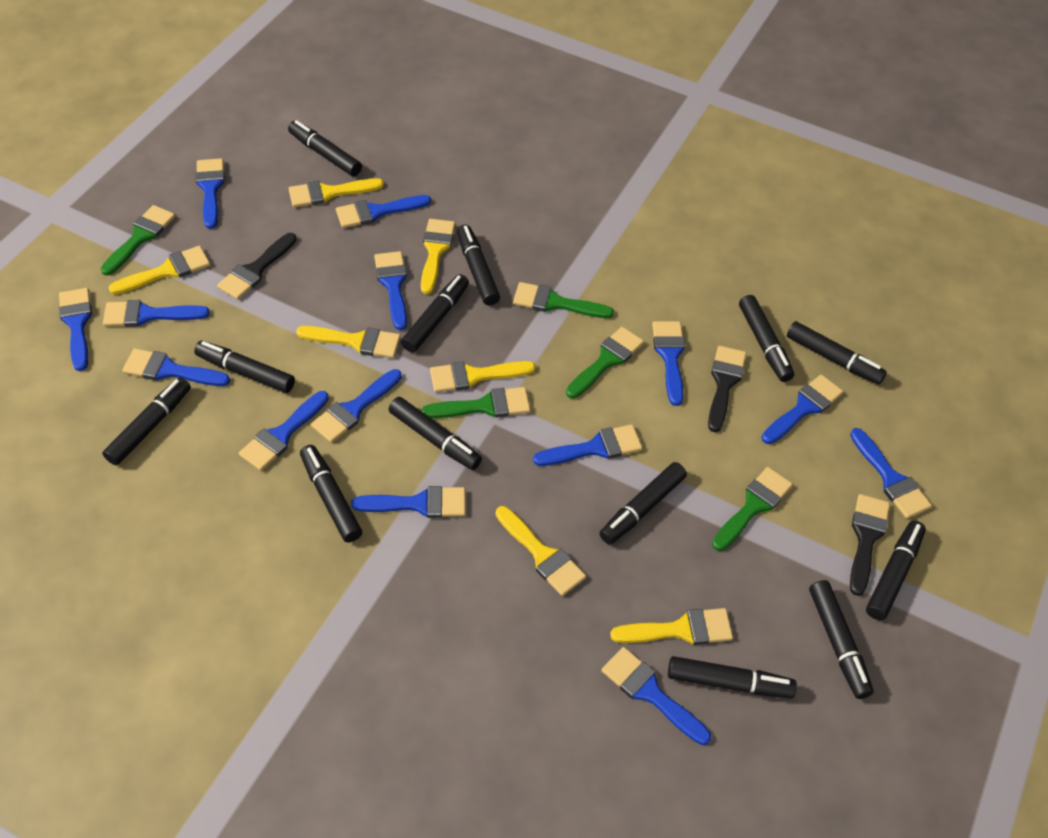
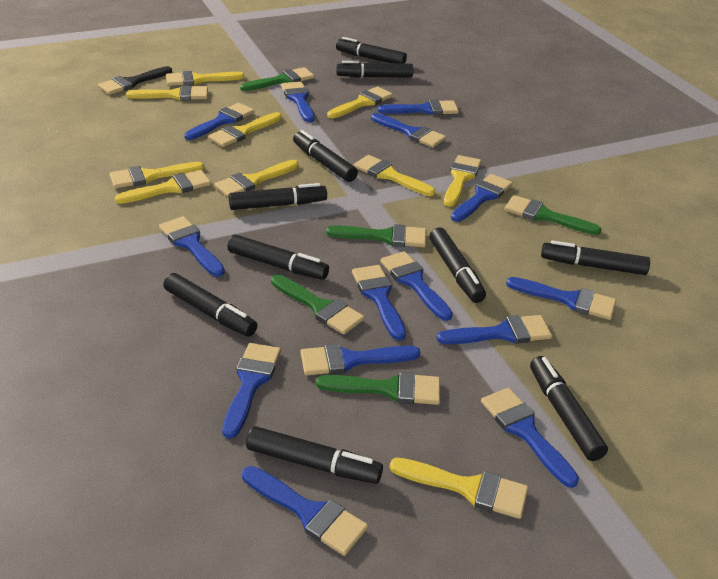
black brush: [217,233,297,300] [708,346,746,432] [850,494,890,596] = 3 -> [98,66,172,95] = 1
black marker: [102,377,191,466] [194,341,295,393] [288,120,362,176] [300,445,362,543] [389,397,482,470] [401,274,469,352] [457,225,500,305] [599,462,687,545] [668,656,797,698] [739,295,794,382] [787,321,887,385] [809,580,874,699] [866,521,926,621] = 13 -> [163,273,257,337] [227,235,329,280] [229,183,327,210] [246,426,383,484] [293,130,358,182] [336,37,407,63] [337,61,413,78] [429,227,486,303] [530,356,608,461] [541,240,650,275] = 10
yellow brush: [108,246,210,294] [289,178,384,207] [296,326,401,358] [421,219,455,294] [430,361,536,392] [496,506,586,596] [610,608,733,645] = 7 -> [110,162,204,189] [115,170,211,204] [126,85,208,100] [166,71,245,86] [208,112,282,147] [215,160,299,198] [327,86,393,118] [354,155,435,196] [390,458,528,519] [444,155,482,207] = 10

